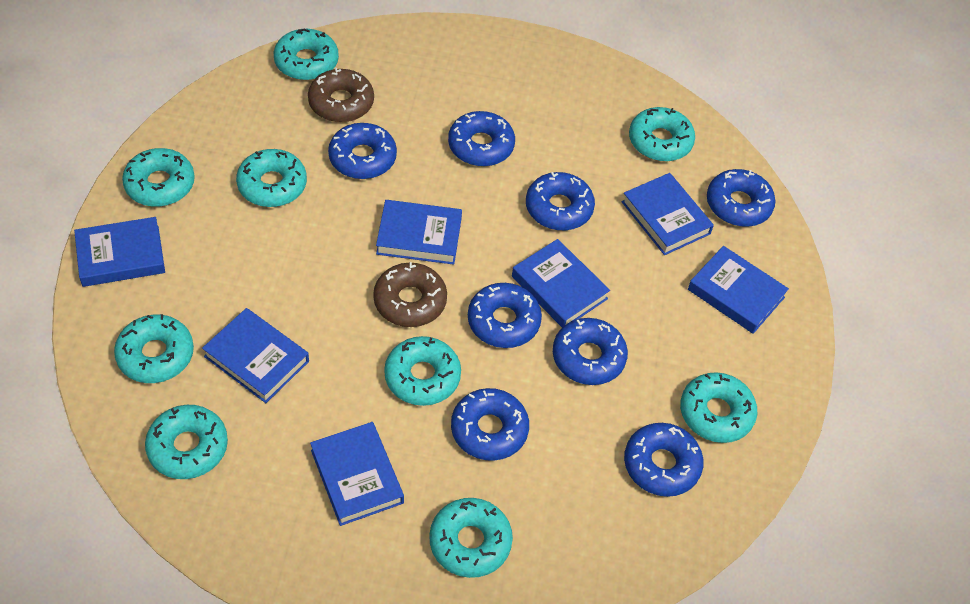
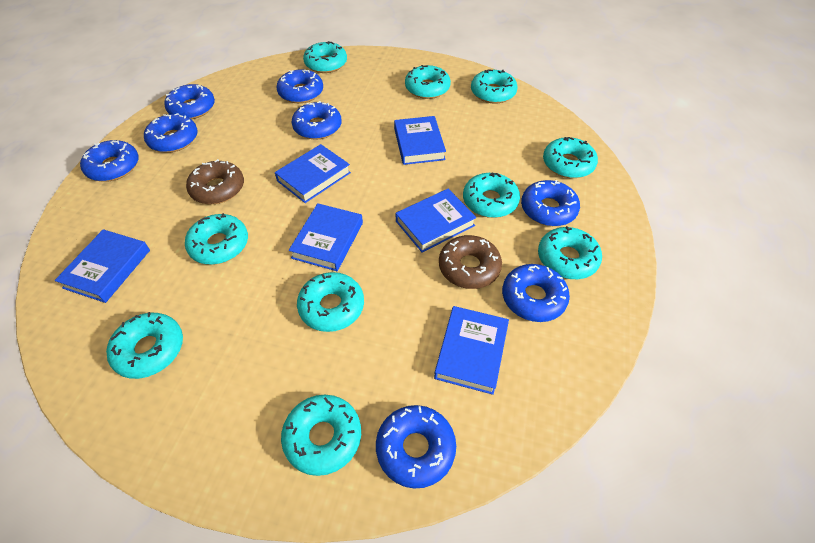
blue book: [74,217,165,287] [202,308,309,403] [310,422,404,526] [376,200,462,265] [512,239,610,328] [622,173,714,255] [688,246,789,334] = 7 -> [55,229,150,303] [275,144,351,203] [289,203,363,271] [394,116,446,165] [396,189,476,253] [434,306,509,395] = 6
turquoise donut: [114,314,194,383] [122,148,195,207] [145,405,228,479] [236,149,307,207] [274,29,339,80] [384,336,461,406] [429,498,513,578] [629,107,695,162] [680,372,757,443] = 9 -> [106,312,183,379] [185,213,248,265] [281,395,361,476] [297,272,364,332] [303,41,347,73] [405,65,451,99] [463,172,520,218] [471,69,518,104] [538,226,602,279] [543,137,598,178] = 10

